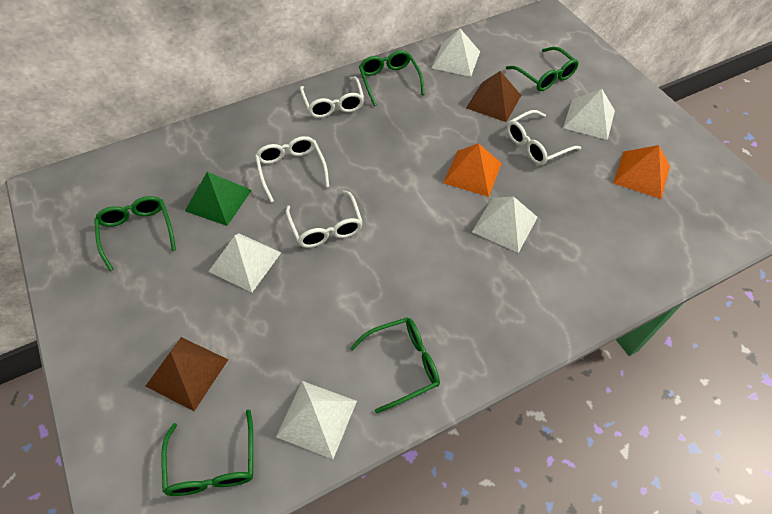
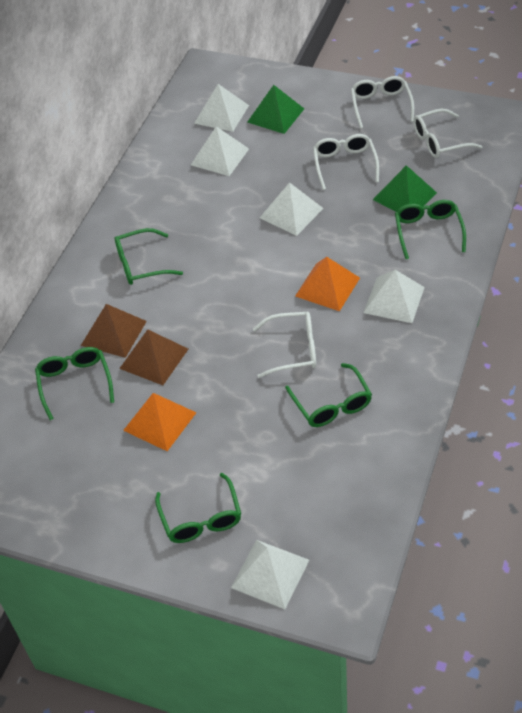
green pyramid: [185,172,252,226] = 1 -> [247,85,304,134] [373,165,437,212] = 2

